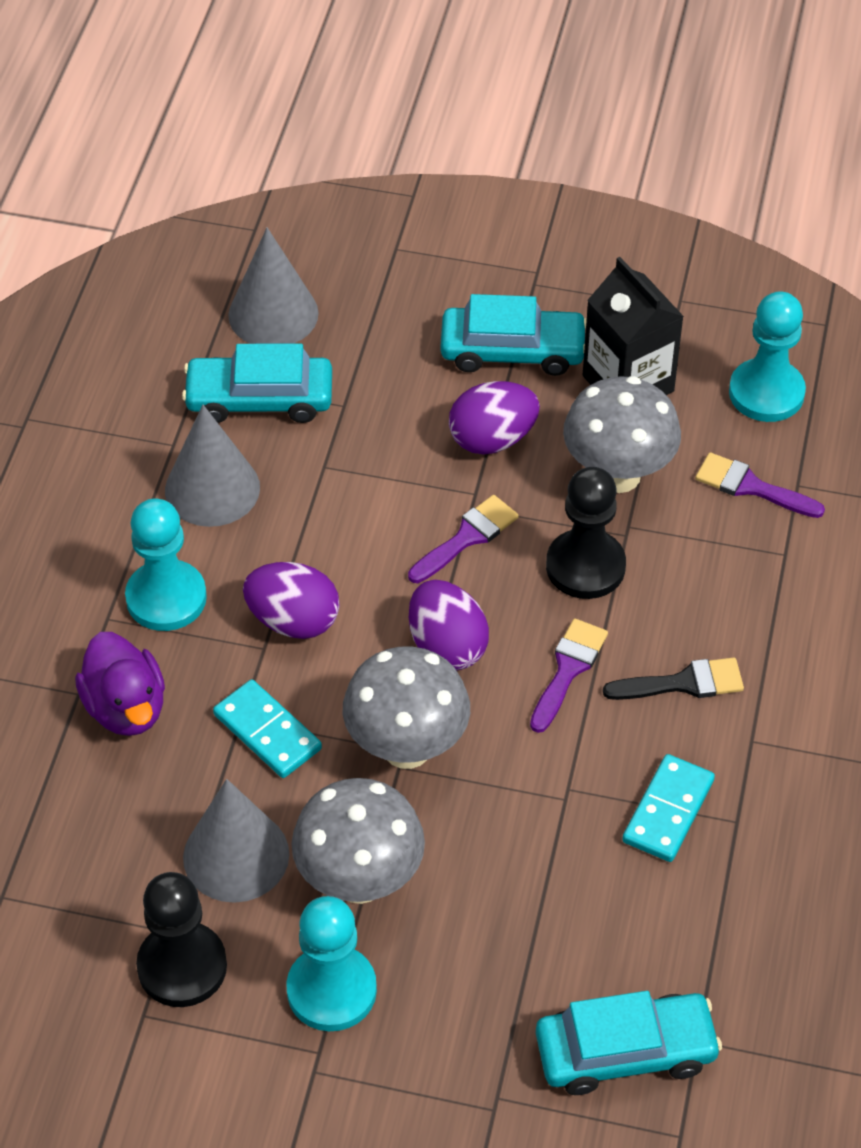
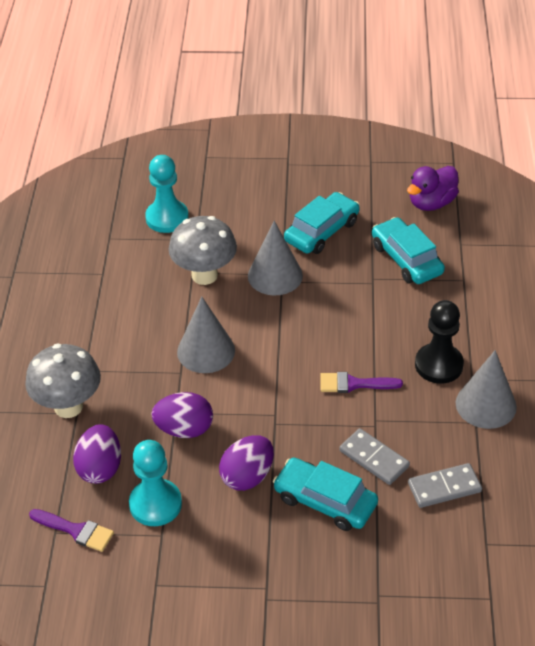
black brush: [603,658,744,700] = 1 -> none = 0
black carton: [583,257,684,395] = 1 -> none = 0
black pawn: [136,872,227,1007] [546,467,626,599] = 2 -> [415,300,464,383] = 1
grey domino: none = 0 -> [340,428,410,485] [408,463,482,508] = 2
grey mushroom: [291,778,425,904] [343,647,470,769] [563,376,681,493] = 3 -> [25,344,101,418] [169,216,237,285] = 2
purple brush: [408,495,519,583] [530,618,608,733] [695,453,825,518] = 3 -> [29,509,114,552] [320,372,403,393] = 2
turquoise domino: [213,680,322,778] [622,754,715,862] = 2 -> none = 0
turquoise pawn: [125,498,207,631] [286,896,377,1031] [729,291,806,422] = 3 -> [129,440,182,526] [145,155,189,233] = 2

